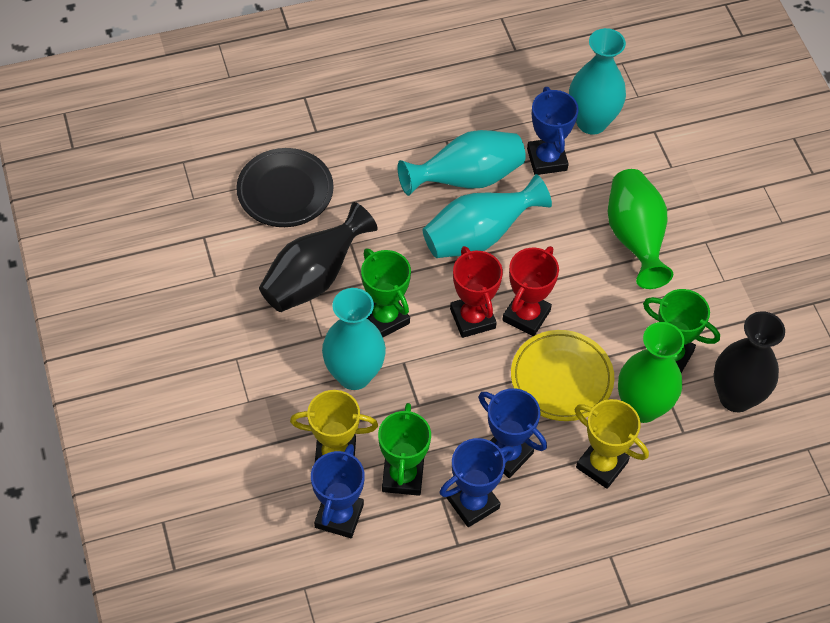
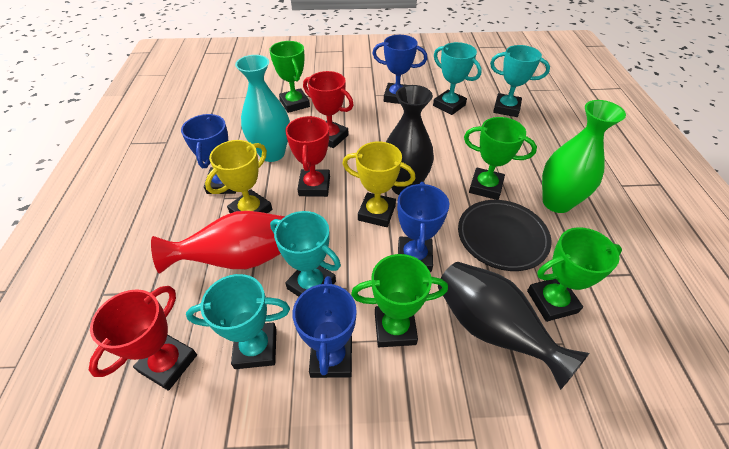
green trophy: [361,249,411,337] [378,403,431,496] [643,289,720,373] = 3 -> [269,41,310,113] [351,254,448,347] [464,117,537,200] [527,227,622,322] = 4
green vase: [608,169,674,289] [618,322,685,423] = 2 -> [542,100,626,213] = 1
red trophy: [450,246,503,338] [503,246,559,336] = 2 -> [89,286,197,391] [285,116,330,197] [303,71,354,148] = 3
red vase: none = 0 -> [151,211,285,274] = 1
turquoise trophy: none = 0 -> [186,274,290,369] [270,211,341,297] [433,42,482,115] [490,45,550,117] = 4
turquoise vase: [322,288,386,390] [398,130,526,196] [422,174,552,258] [569,28,626,134] = 4 -> [235,55,290,162] = 1
yellow plate: [511,330,614,421] = 1 -> none = 0

